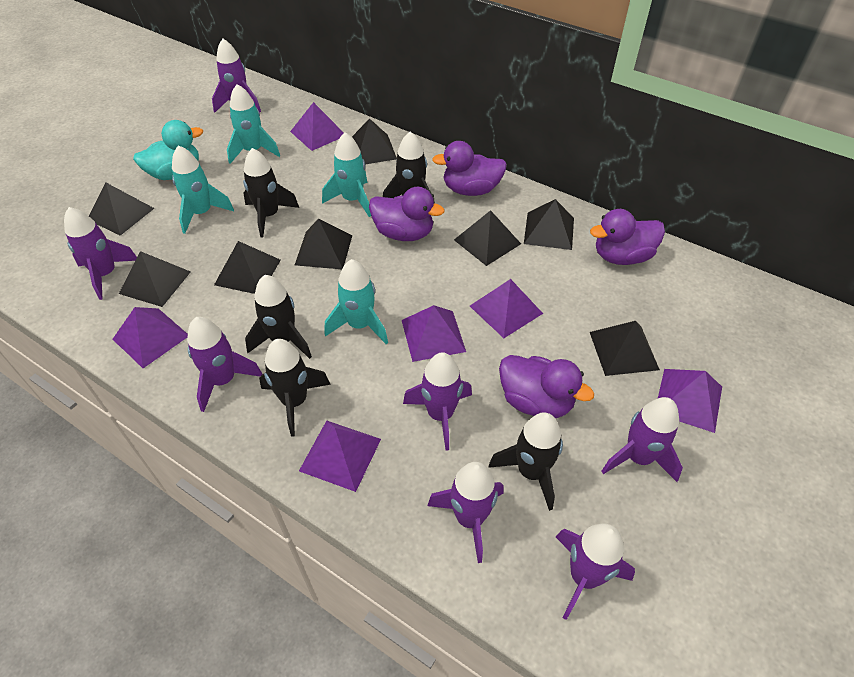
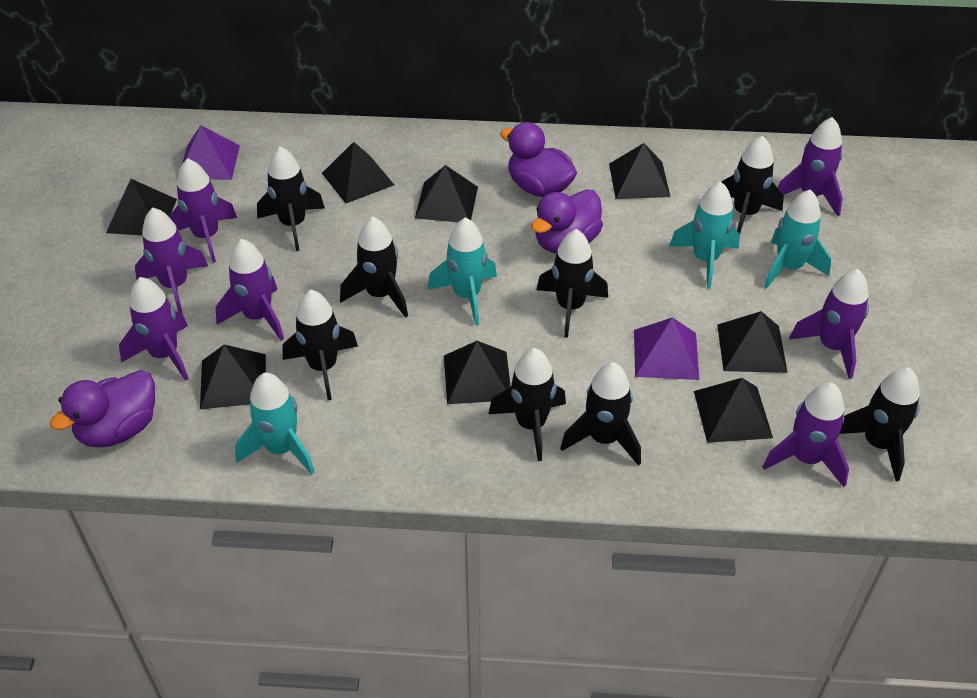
black rocket: [243,148,299,238] [245,275,312,359] [259,339,331,437] [383,132,435,203] [489,412,563,511] = 5 -> [257,147,325,251] [283,290,358,400] [340,217,408,318] [489,348,566,461] [537,229,608,338] [560,362,641,466] [721,136,784,234] [840,368,920,481] = 8
purple duck: [369,187,445,241] [432,141,507,196] [499,355,594,418] [590,209,665,265] = 4 -> [50,370,155,447] [500,122,577,197] [531,189,603,253] = 3
purple pyramid: [113,307,188,368] [290,102,344,151] [299,421,381,492] [402,305,466,362] [470,279,543,338] [658,369,722,433] = 6 -> [182,125,240,180] [634,317,699,380] = 2
turquoise duck: [133,120,203,180] = 1 -> none = 0

